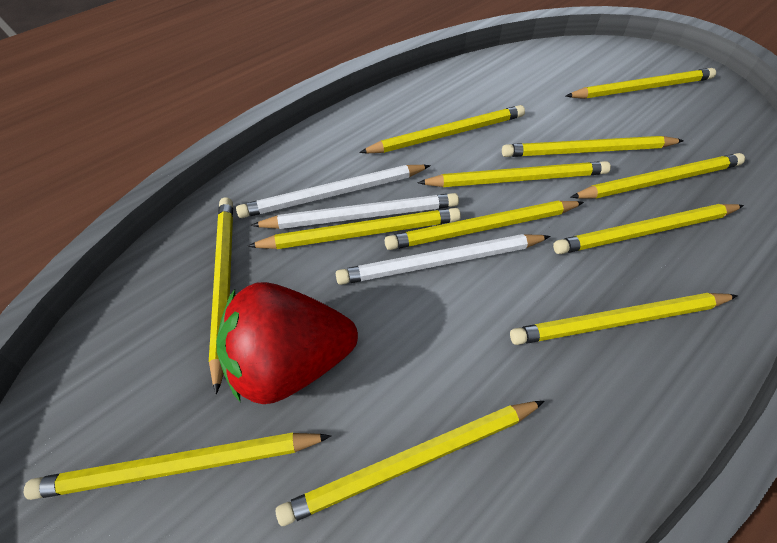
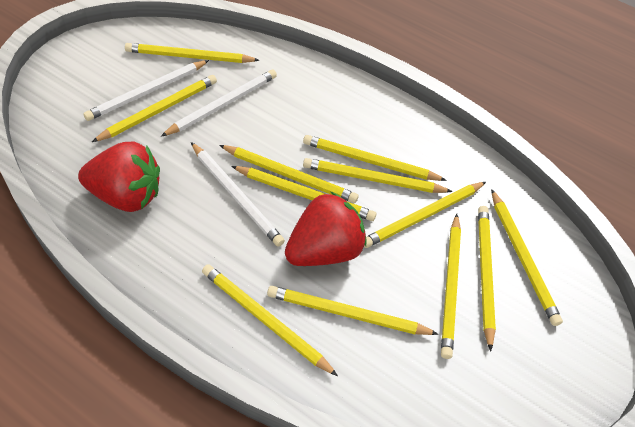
red strawberry: [216,282,358,404] = 1 -> [78,142,160,212] [285,191,367,266] = 2

